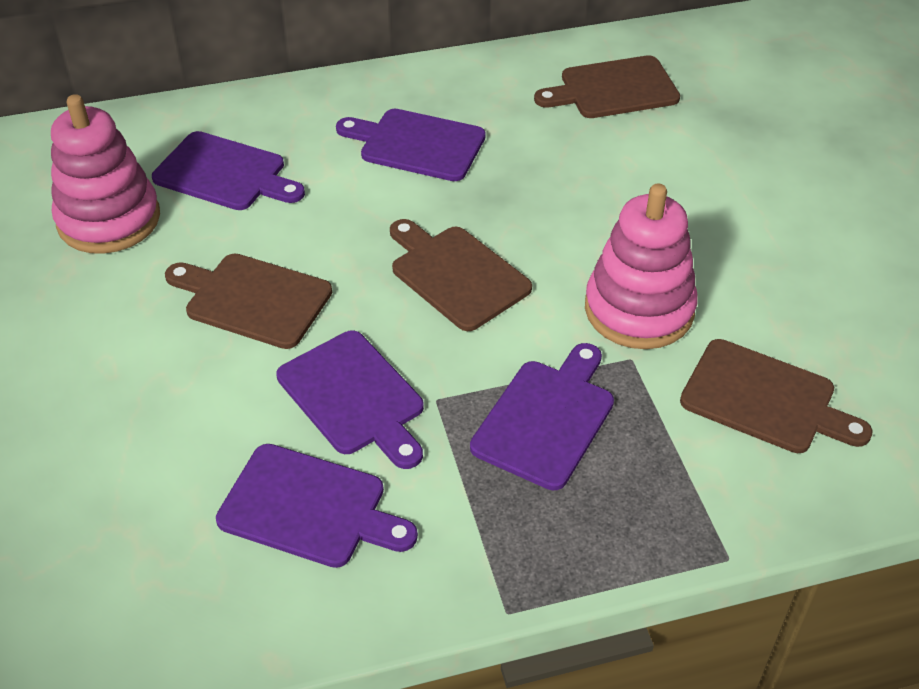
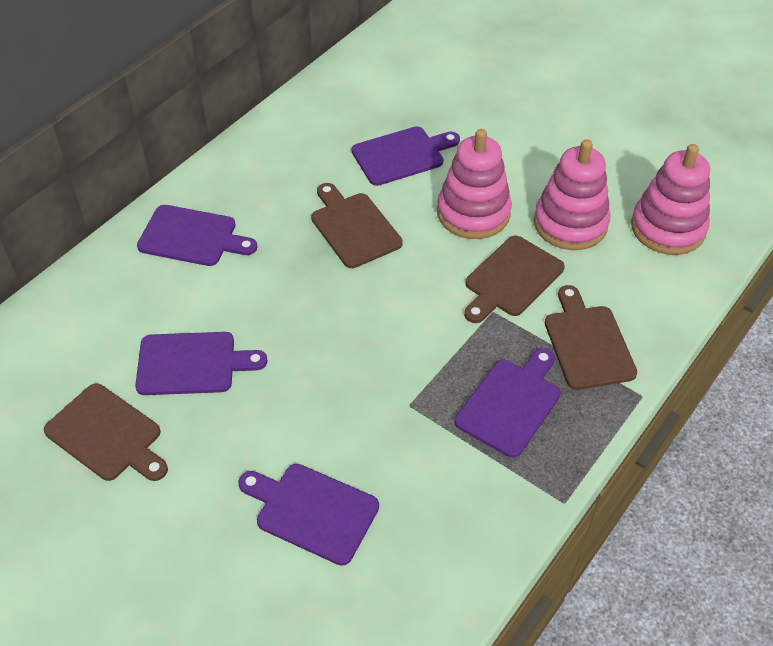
pink stacking toy: [51,94,160,254] [585,184,698,349] = 2 -> [437,129,512,239] [534,139,610,250] [631,144,710,255] = 3

